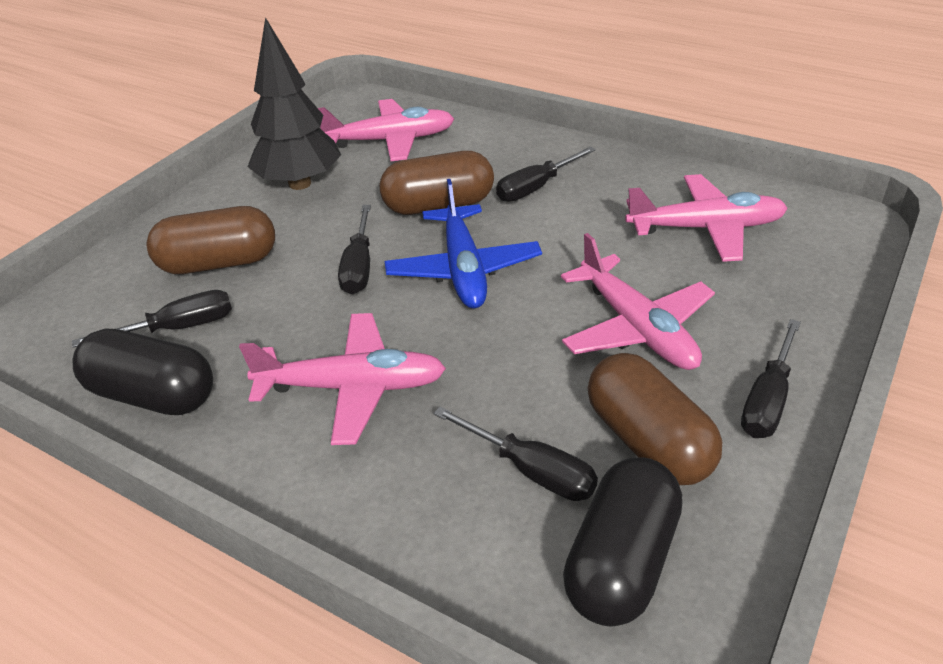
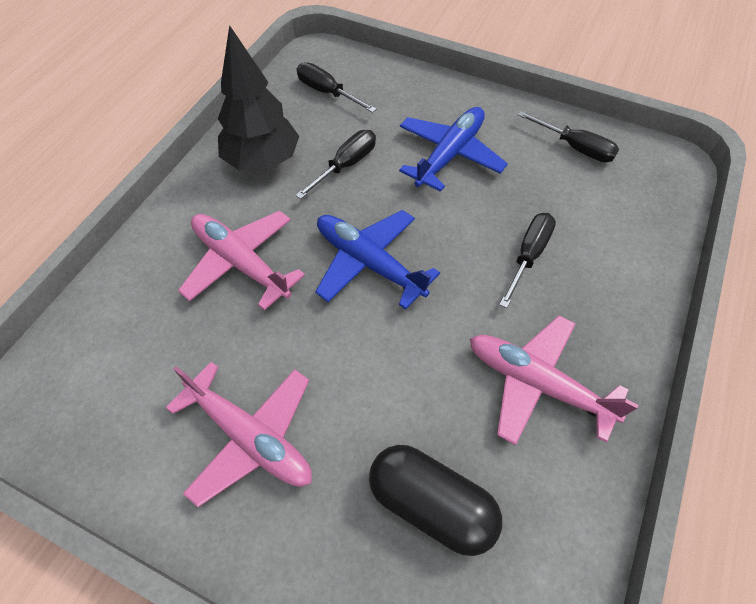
black capsule: [73,328,213,415] [563,457,683,627] = 2 -> [369,445,502,556] = 1
black screwdriver: [72,290,232,348] [338,205,371,294] [433,406,598,501] [496,147,596,202] [741,319,801,438] = 5 -> [296,130,376,199] [297,62,377,113] [499,213,556,308] [518,111,619,162] = 4
blue plane: [384,179,542,308] = 1 -> [315,210,440,310] [399,107,508,192] = 2
brown capsule: [147,206,275,274] [380,151,494,215] [588,353,722,485] = 3 -> none = 0
pink plane: [239,313,446,445] [318,99,454,161] [561,233,715,370] [625,174,788,262] = 4 -> [166,362,312,507] [178,211,305,310] [470,316,638,445] = 3

